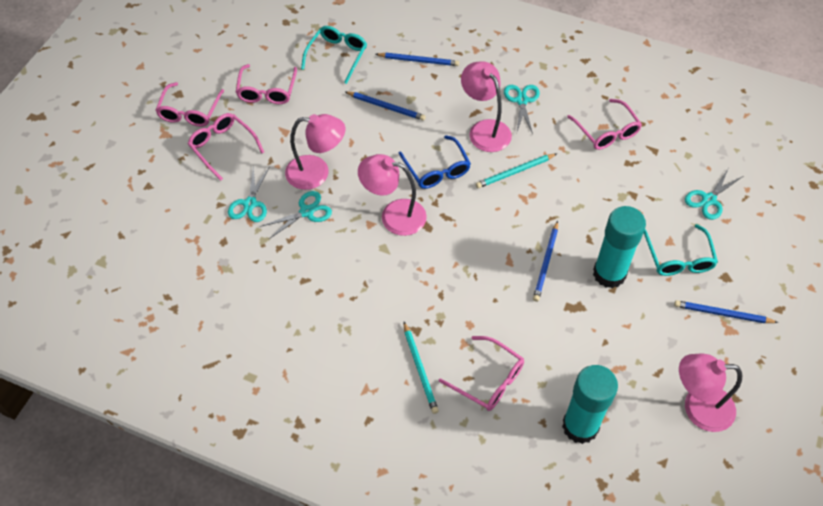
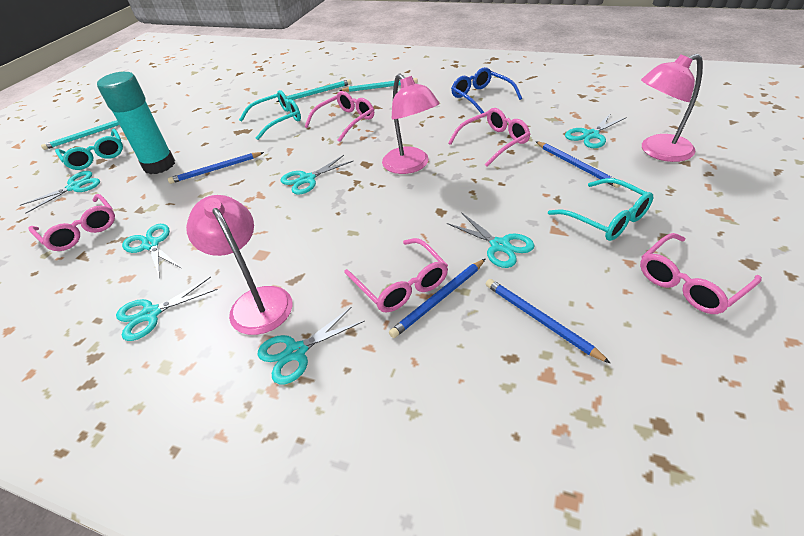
pink lamp: [285,114,345,190] [358,154,427,236] [461,61,512,152] [679,354,742,432] = 4 -> [186,195,292,335] [382,73,440,174] [641,54,703,162] = 3
turquoise glasses: [301,26,367,84] [644,224,718,276] = 2 -> [55,129,123,170] [239,90,301,140] [548,178,653,241] = 3
turquoise glue stick: [562,365,618,444] [593,206,646,288] = 2 -> [97,72,175,174] = 1
turquoise pencil: [404,322,439,414] [476,153,557,188] = 2 -> [41,120,119,150] [276,79,352,102] [339,78,418,92] = 3
turquoise scissors: [228,166,270,222] [260,191,332,239] [504,85,540,134] [685,168,743,220] = 4 -> [20,171,100,214] [116,277,218,341] [122,224,181,279] [258,307,365,384] [281,155,353,195] [447,212,535,268] [565,113,627,148] = 7

